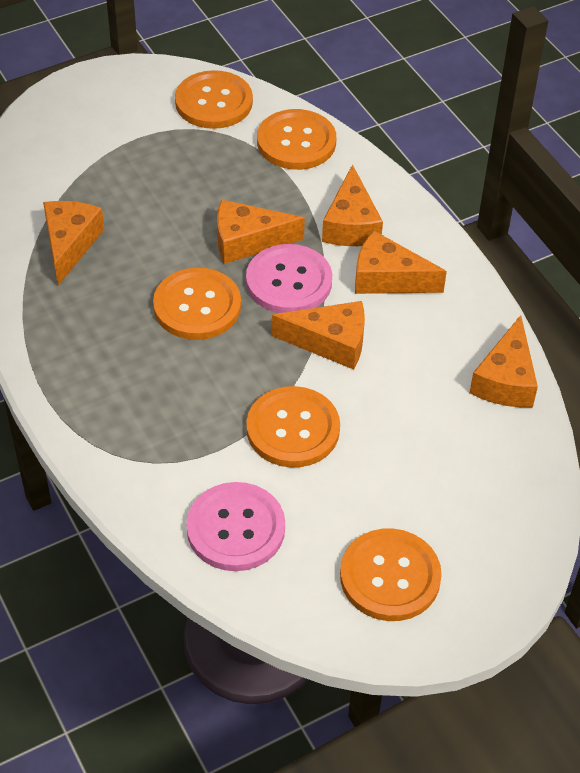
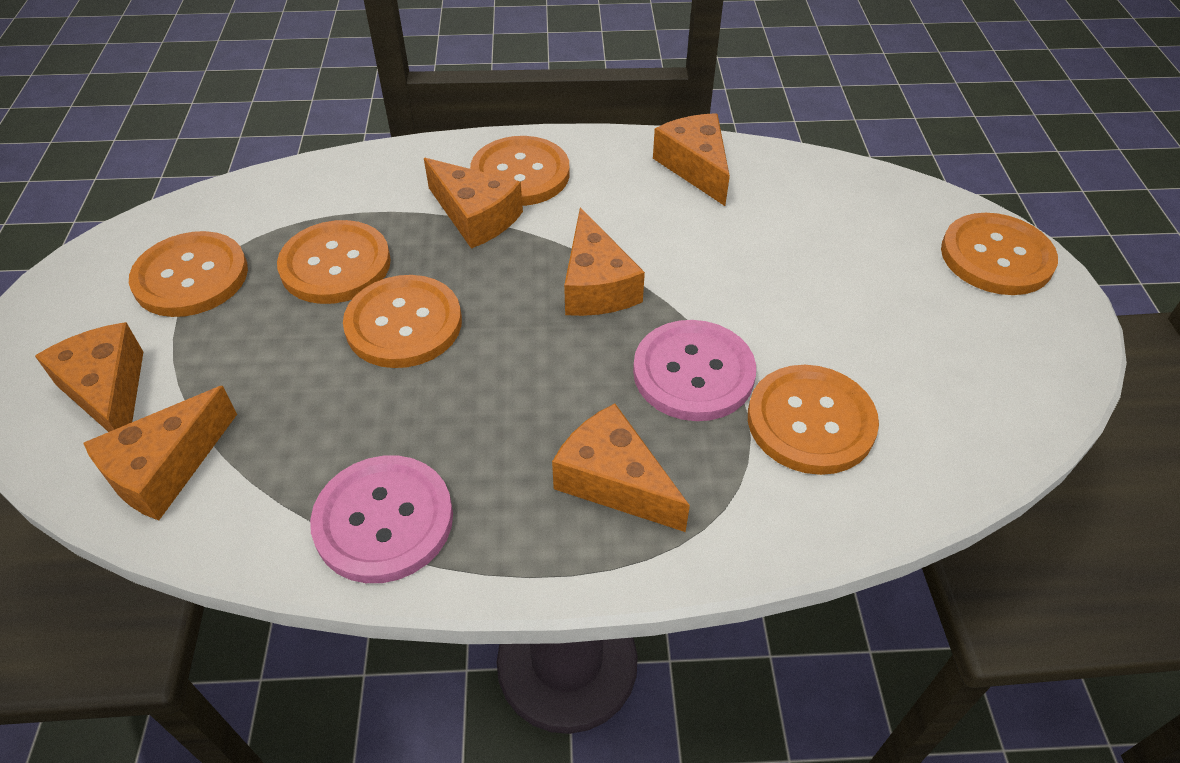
orange button: [153,268,241,340] [175,70,253,129] [246,386,340,468] [257,109,336,170] [340,528,442,621] = 5 -> [129,231,248,317] [277,220,391,304] [343,275,462,368] [470,136,570,206] [748,365,879,475] [941,213,1058,295] = 6

